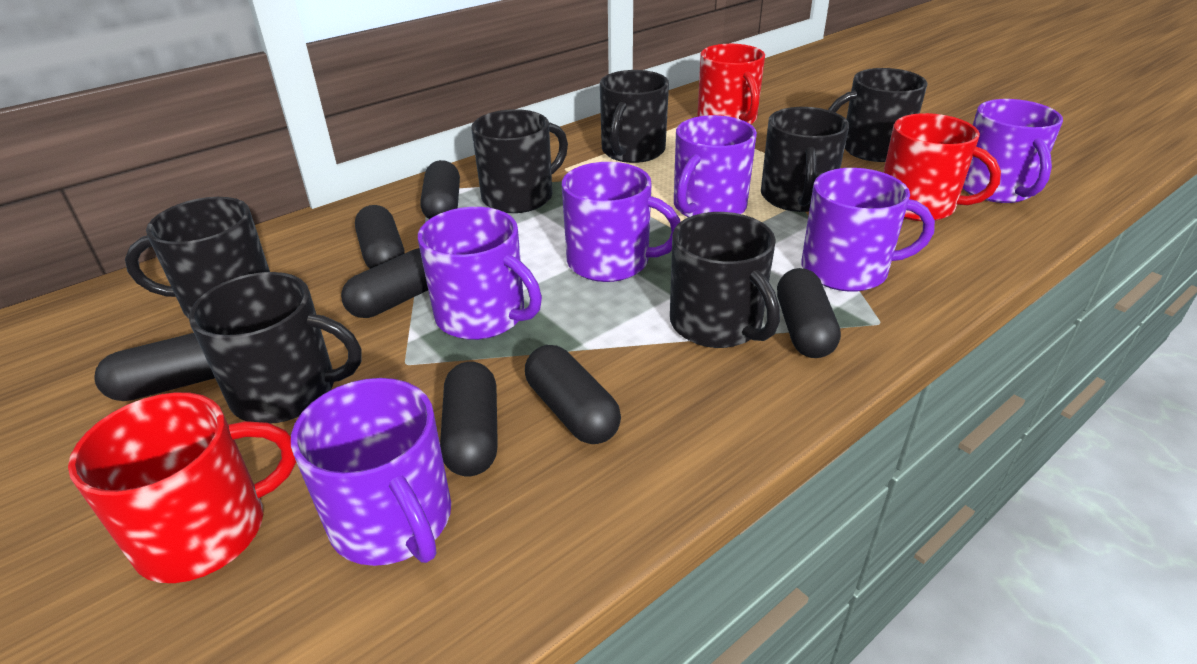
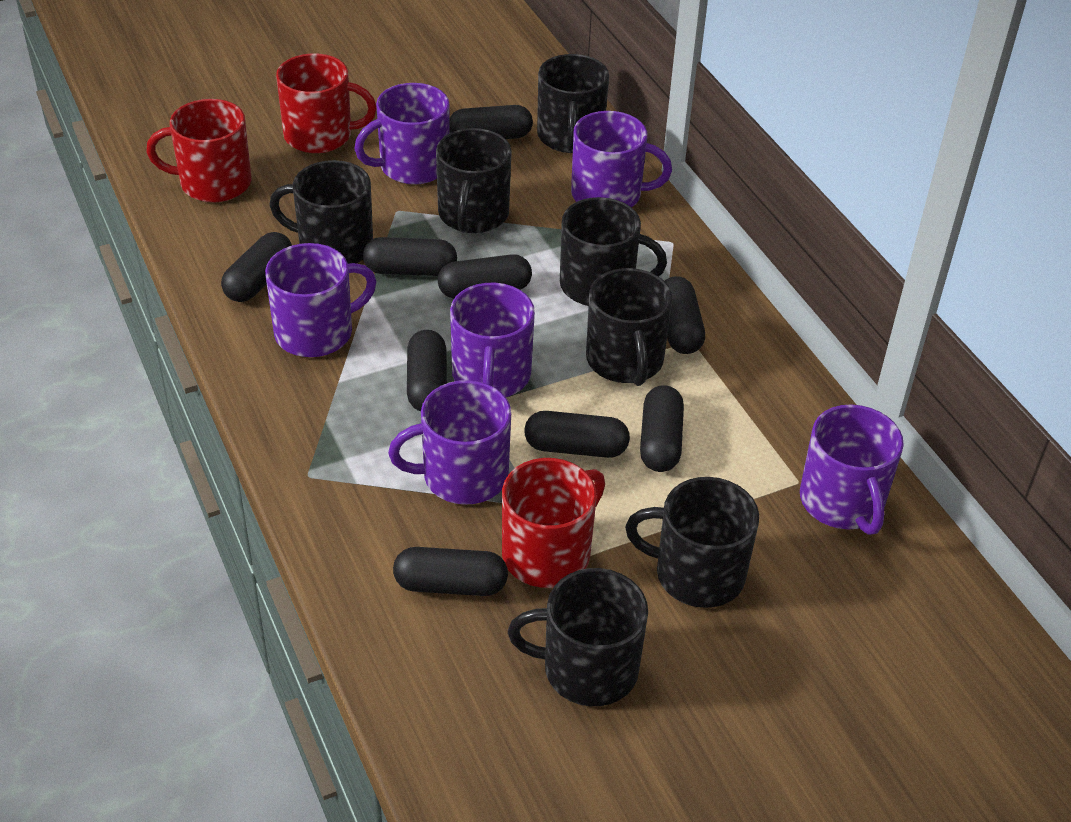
black capsule: [94,333,215,401] [341,248,428,318] [355,205,405,269] [420,160,460,219] [440,362,498,476] [525,345,621,444] [777,268,841,358] = 7 -> [221,232,292,302] [363,237,457,276] [393,547,508,596] [407,330,447,411] [438,254,532,299] [449,105,533,139] [524,411,630,458] [640,385,684,472] [665,276,705,354] = 9

